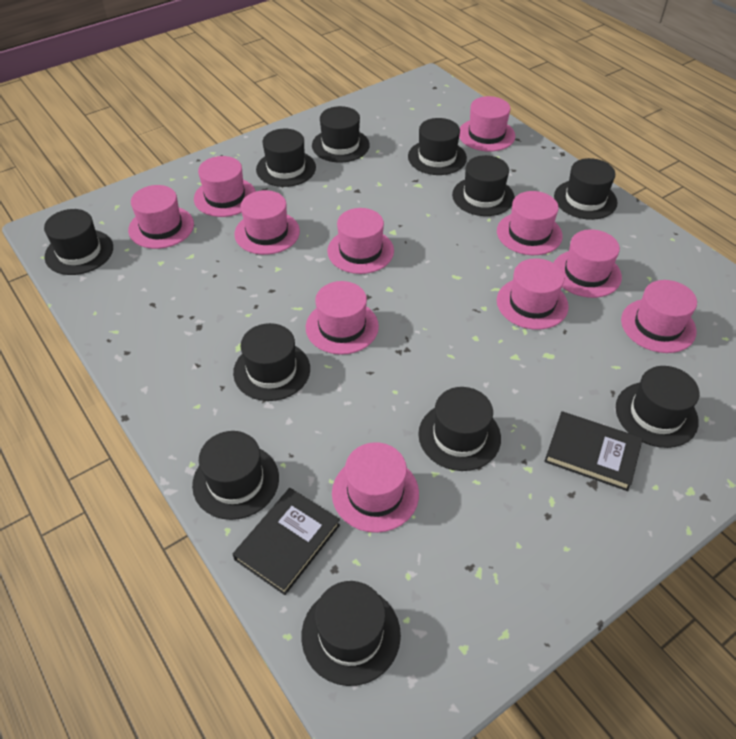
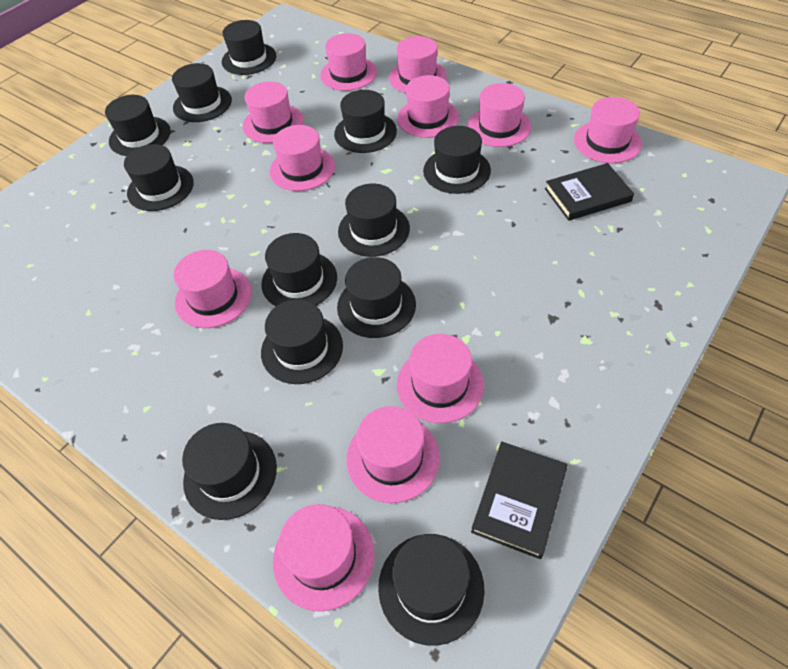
black hat: [44,209,113,275] [192,431,279,520] [233,323,310,401] [256,129,316,187] [301,581,401,686] [312,106,370,162] [408,118,467,175] [418,387,501,471] [452,155,515,216] [554,158,617,220] [616,366,699,448] = 11 -> [105,95,171,156] [124,144,194,211] [172,63,232,122] [182,423,277,520] [222,20,276,75] [261,233,337,306] [261,300,343,384] [334,90,397,153] [337,257,416,338] [338,184,410,257] [378,534,485,646] [423,126,491,194] = 12

